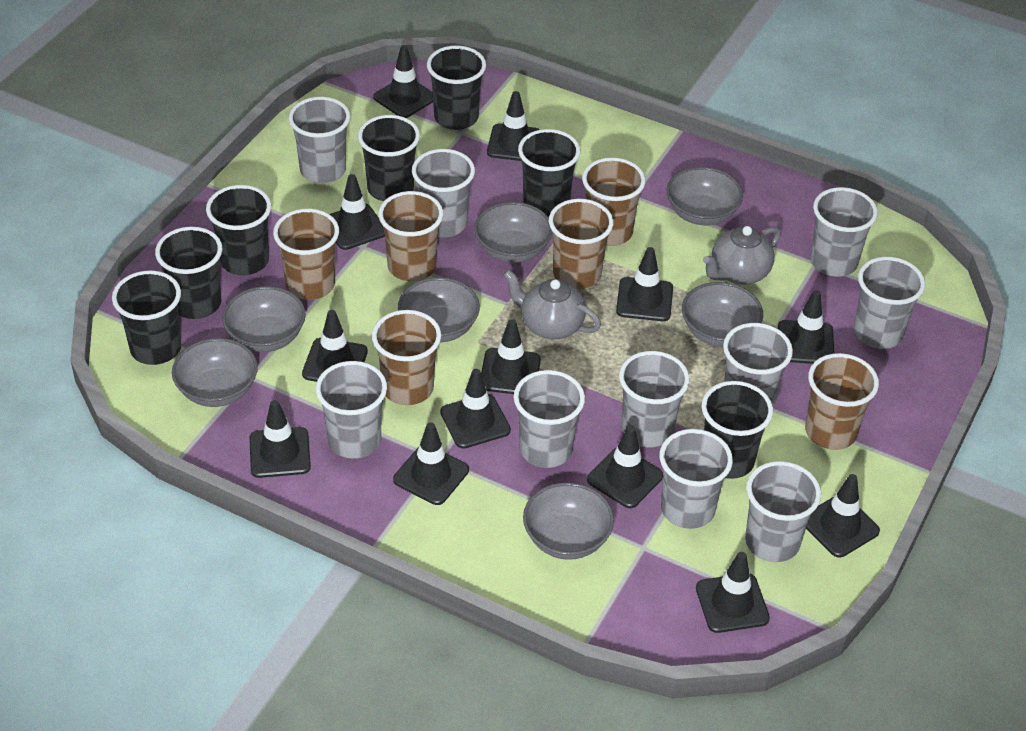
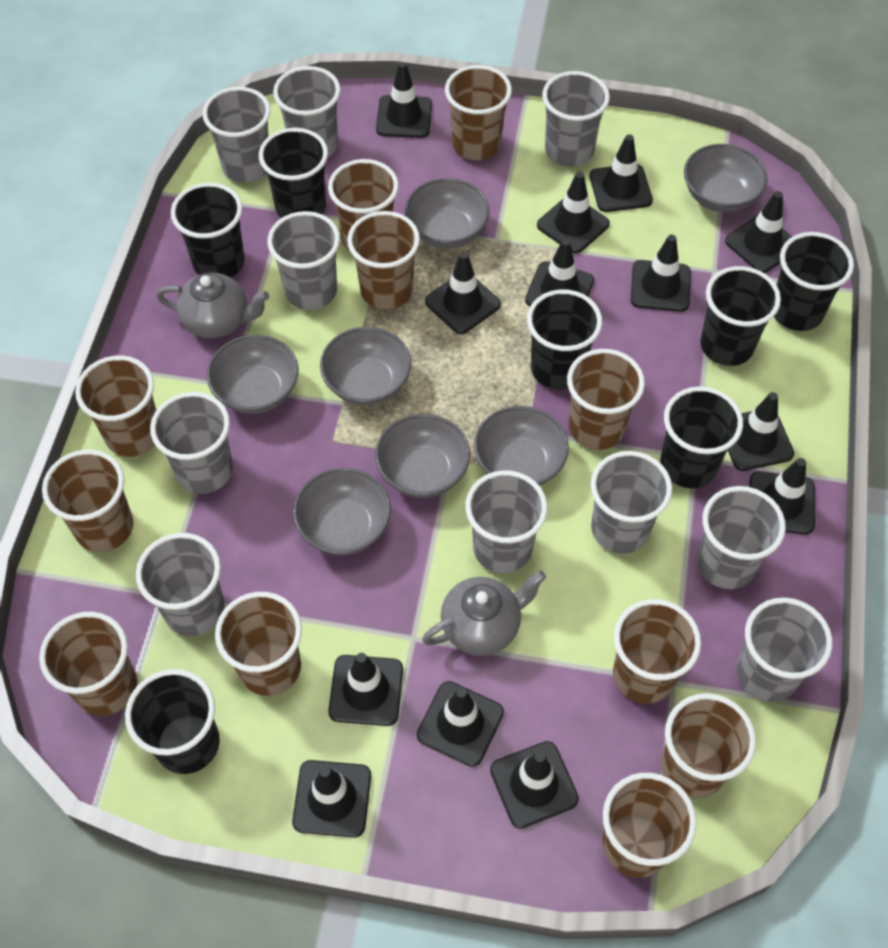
brown cup: [273,209,339,300] [372,310,441,405] [378,191,443,281] [549,199,614,289] [582,157,646,246] [805,353,879,450] = 6 -> [39,612,137,716] [42,450,133,552] [75,356,156,457] [215,592,302,696] [328,159,399,251] [347,211,420,310] [445,65,512,160] [567,349,645,450] [603,773,697,878] [613,599,701,703] [661,693,756,798] = 11

